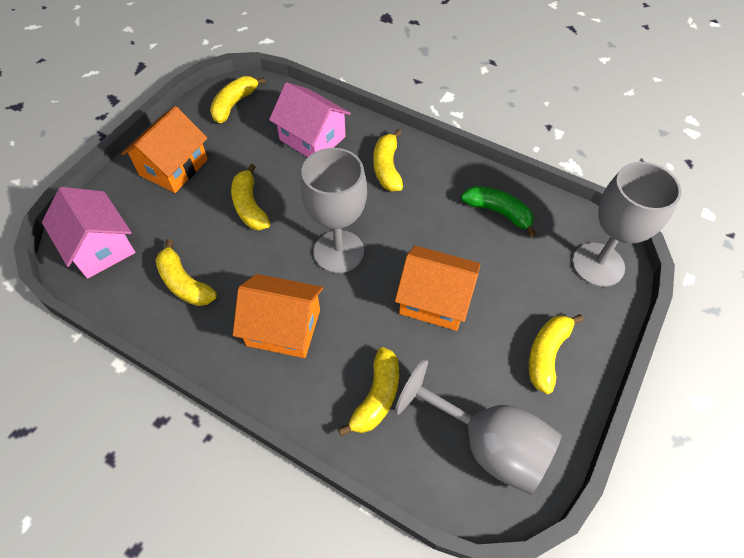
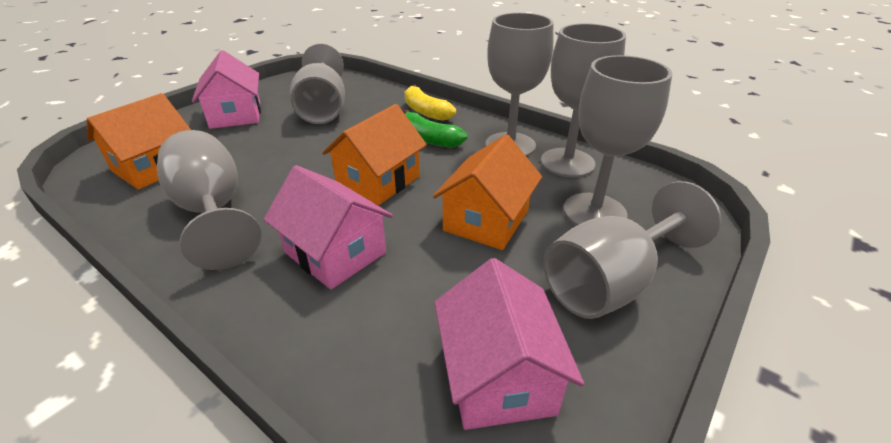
grey goblet: [301,148,367,273] [395,359,562,495] [572,162,681,287] = 3 -> [157,130,261,270] [290,43,345,124] [485,13,553,157] [541,23,626,178] [543,181,721,319] [564,55,672,225] = 6
pink house: [42,187,135,279] [269,82,351,157] = 2 -> [192,50,261,129] [263,165,393,289] [435,258,584,430] = 3
yellow banana: [156,239,217,306] [210,76,266,123] [231,164,270,230] [338,347,399,437] [374,130,403,191] [529,315,583,394] = 6 -> [405,85,456,121] = 1

